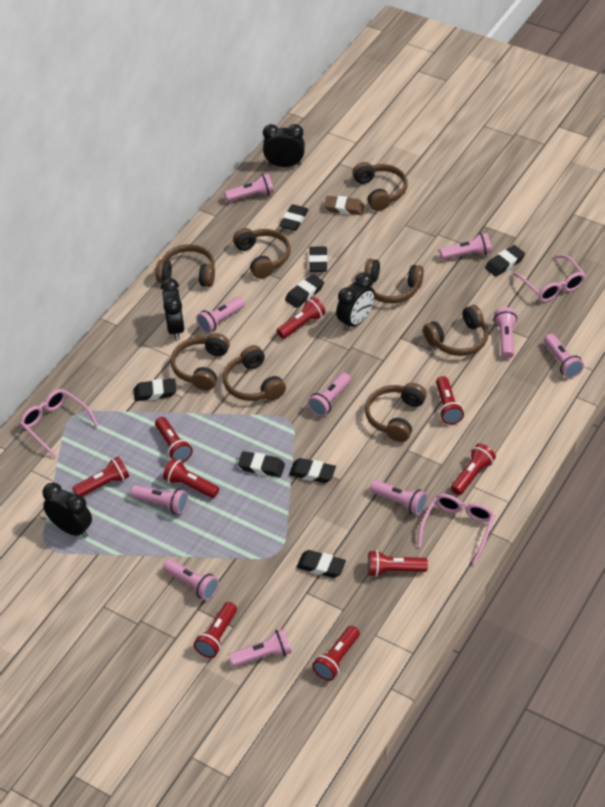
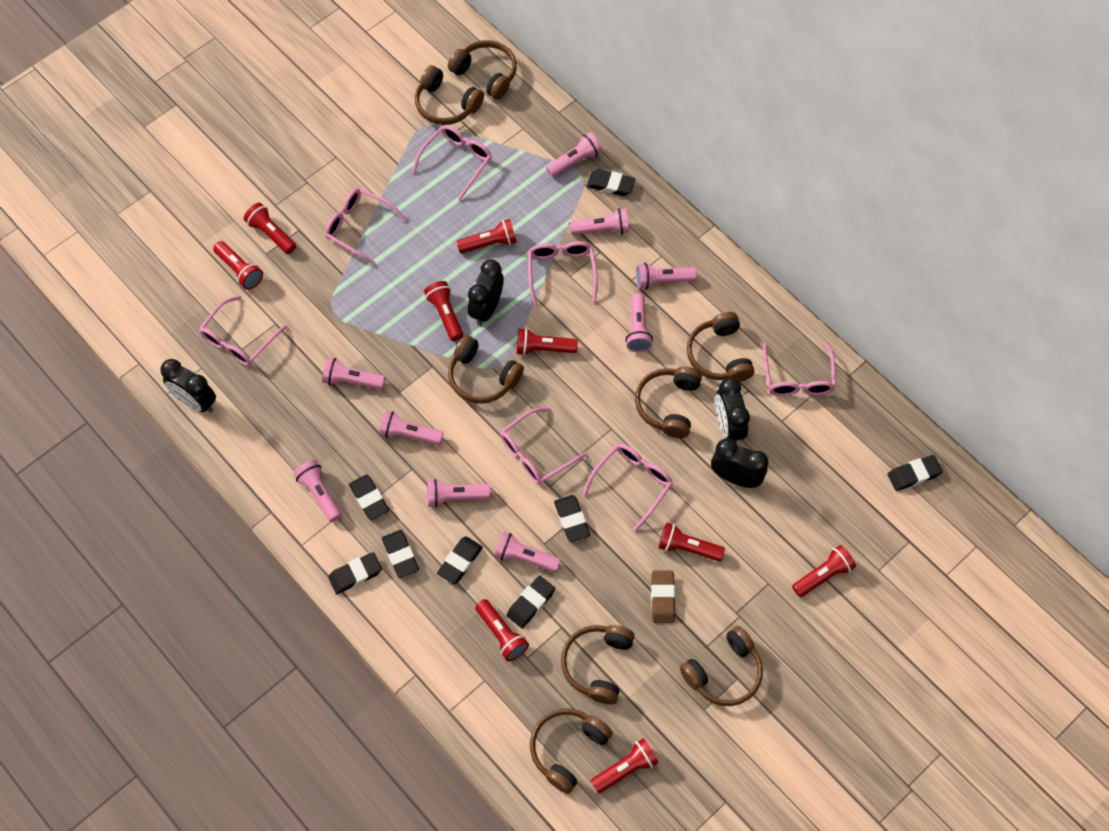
pink flashlight: [130,485,188,514] [163,559,219,600] [196,297,245,333] [224,173,274,202] [229,629,292,667] [308,373,351,416] [370,480,428,515] [440,233,491,260] [493,307,517,359] [544,334,584,378] = 10 -> [293,460,342,522] [322,358,386,390] [379,411,444,445] [427,479,491,508] [494,532,561,572] [546,132,602,177] [570,208,629,235] [626,293,653,352] [636,263,697,290] = 9
pink glasses: [20,389,99,458] [417,494,495,564] [513,255,586,302] = 3 -> [199,295,288,366] [325,188,406,265] [412,125,492,200] [500,407,587,484] [528,241,598,306] [583,444,673,532] [763,341,836,396] = 7

